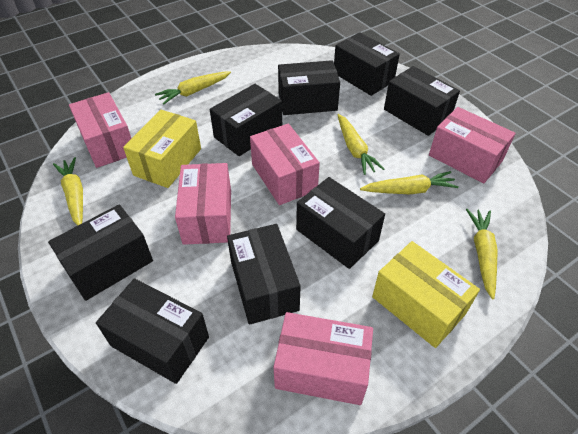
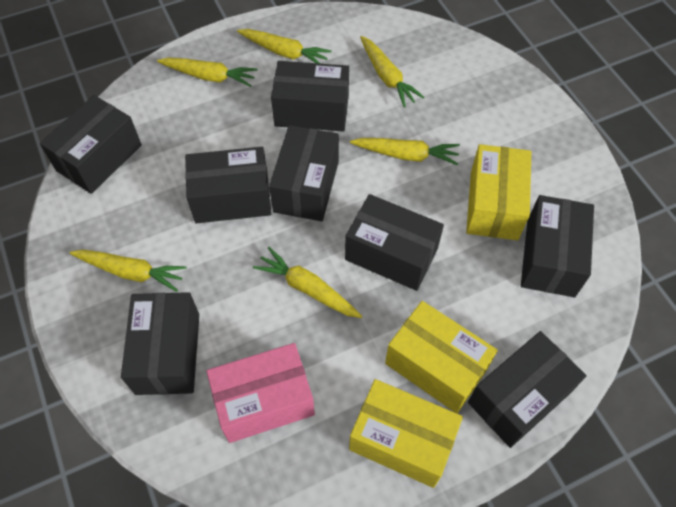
pink box: [69,92,132,168] [175,163,231,245] [250,123,320,205] [273,312,373,405] [429,107,516,183] = 5 -> [206,343,315,443] = 1
yellow box: [123,110,201,188] [372,241,480,348] = 2 -> [349,379,463,488] [385,301,498,413] [466,144,531,240] = 3
yellow carrot: [53,157,83,225] [155,71,231,105] [338,114,384,175] [360,171,459,194] [466,209,498,300] = 5 -> [69,250,187,292] [157,57,257,87] [237,29,332,64] [253,247,363,318] [350,138,460,165] [360,36,425,108] = 6

